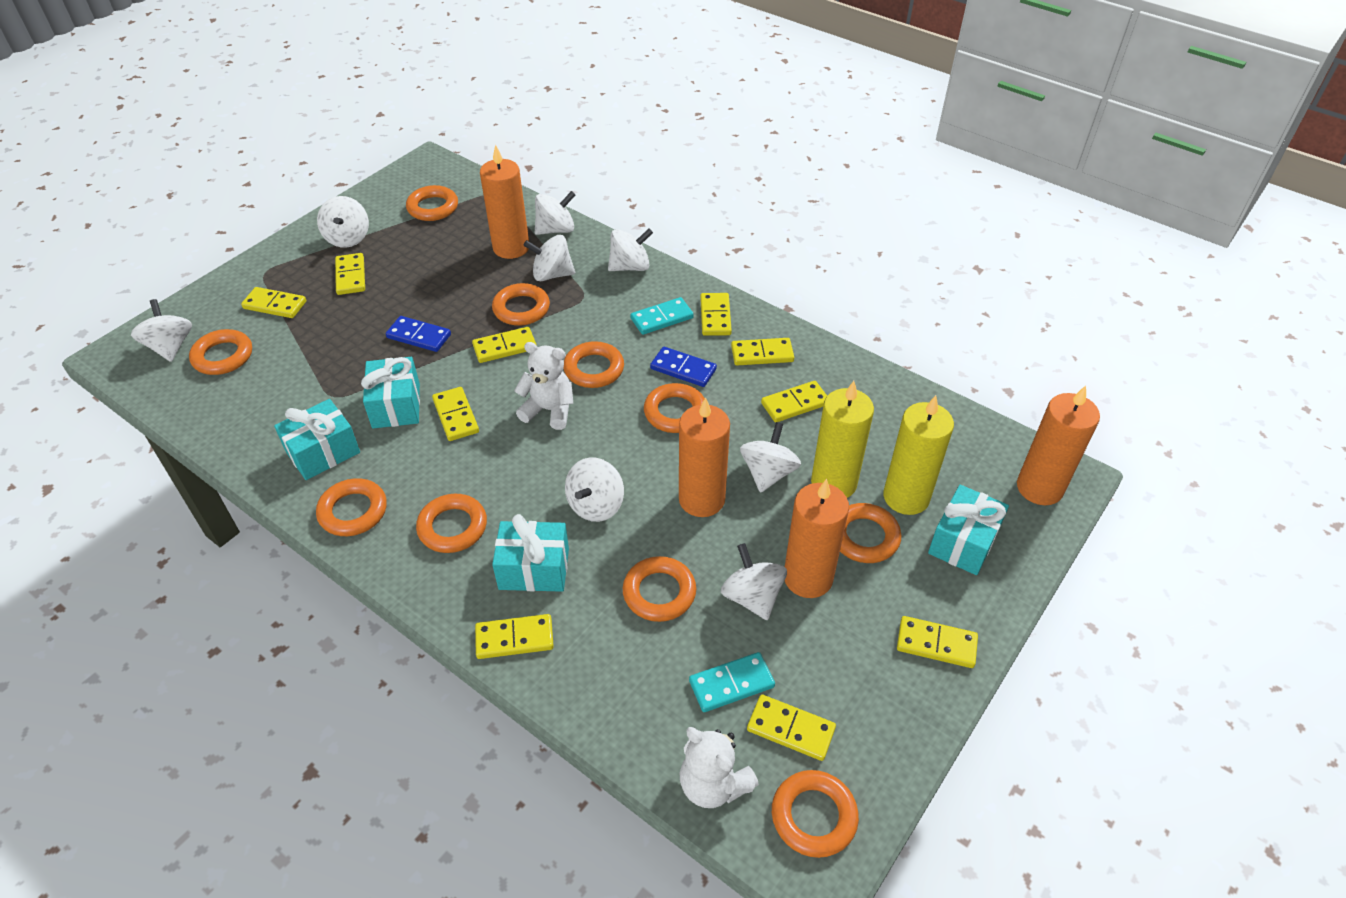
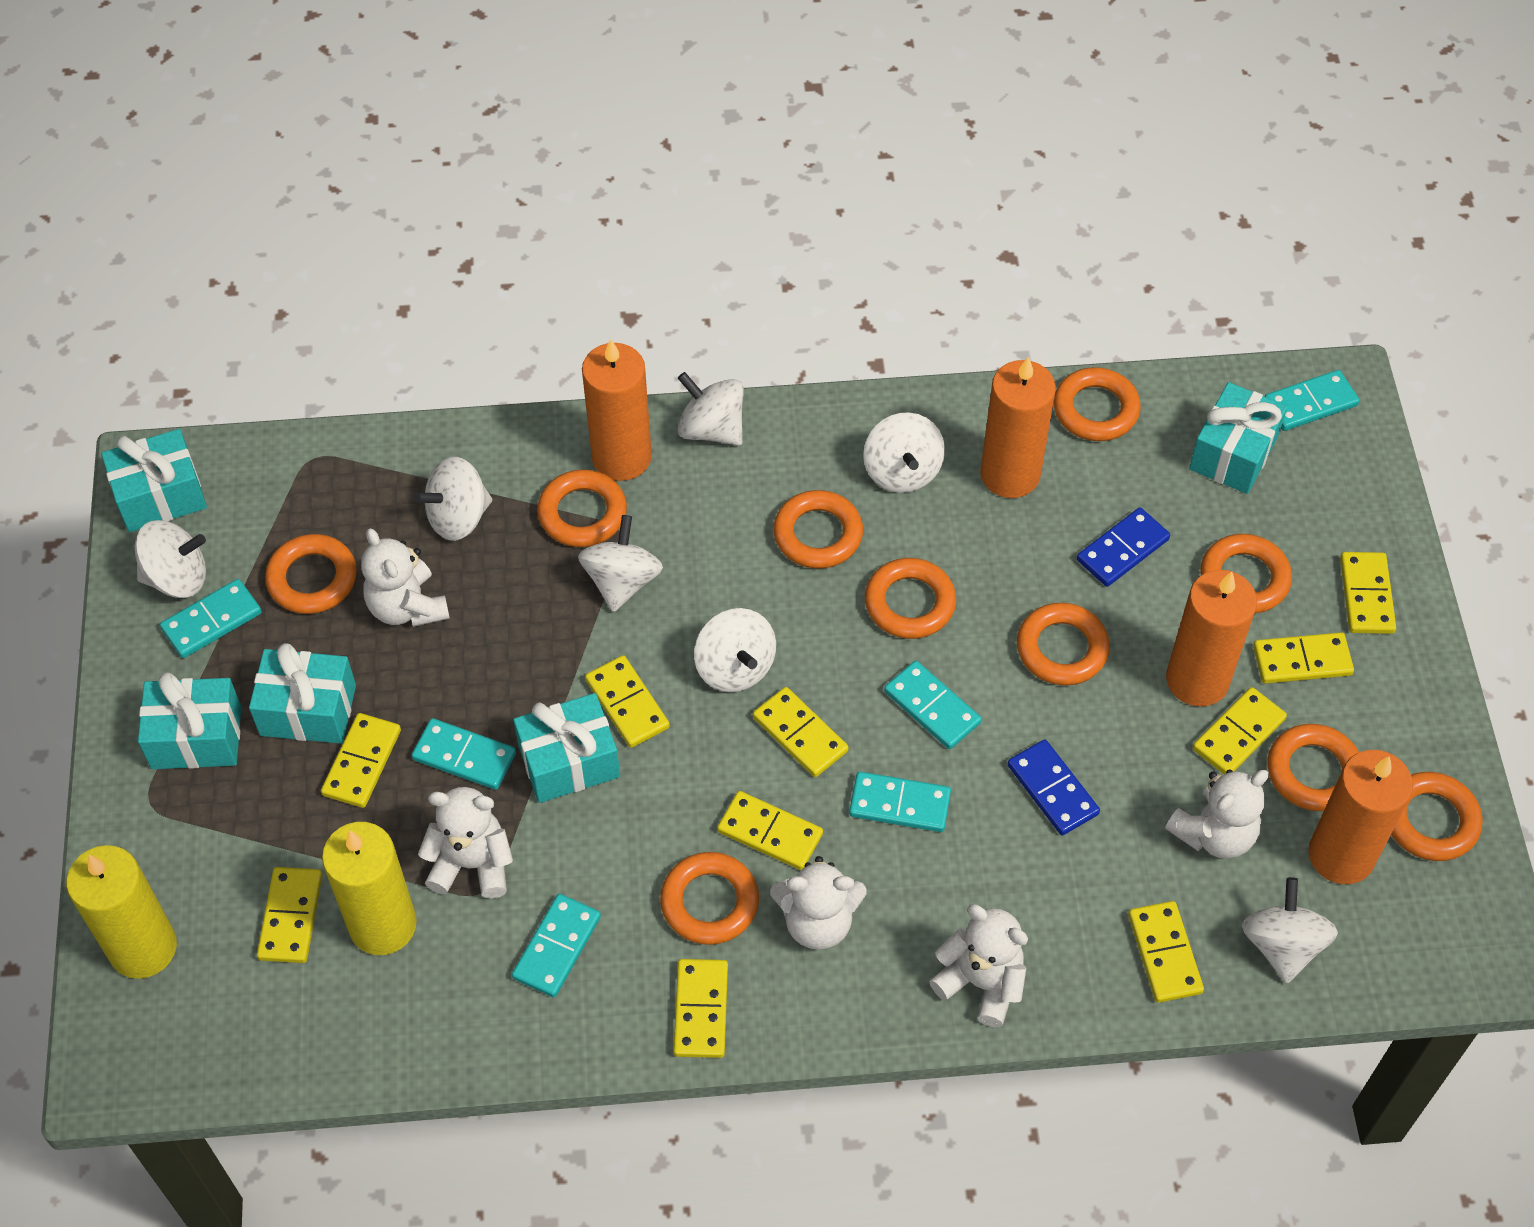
turquoise domino: [630,297,694,335] [689,652,775,712] = 2 -> [160,579,262,658] [412,718,516,790] [512,894,601,997] [849,772,951,832] [884,661,981,749] [1264,370,1359,431] = 6
turquoise gift: [274,399,360,480] [361,357,420,428] [492,514,569,592] [928,485,1009,575] = 4 -> [101,429,207,532] [138,673,241,769] [249,643,356,744] [513,693,620,803] [1189,382,1287,494] = 5
white spinning top: [131,299,192,362] [317,196,369,248] [523,235,575,281] [535,191,575,235] [565,458,624,522] [608,229,653,271] [721,543,787,620] [740,422,801,493] = 8 -> [134,520,206,598] [414,457,492,541] [578,515,663,612] [678,372,744,446] [694,608,776,692] [864,412,945,493] [1242,877,1338,983] = 7
white teddy bear: [514,342,573,430] [680,727,759,808] = 2 -> [361,528,450,627] [418,787,513,899] [770,856,867,950] [929,904,1028,1027] [1165,769,1269,859] = 5

